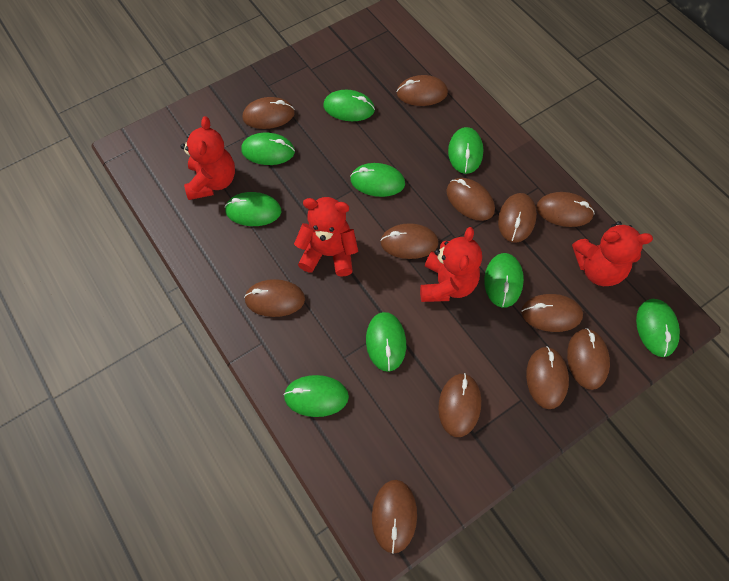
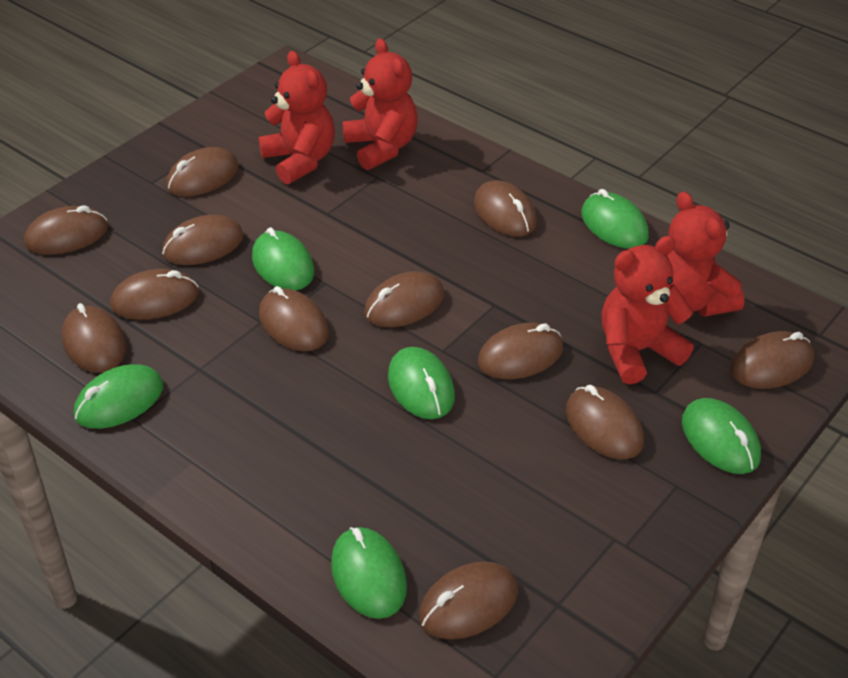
green mouse: [224,192,282,226] [241,133,295,165] [283,375,349,417] [323,90,375,121] [350,163,405,197] [366,312,406,372] [448,127,483,174] [484,253,524,308] [636,299,680,357] = 9 -> [74,365,163,429] [252,227,314,291] [331,527,407,619] [388,347,455,419] [581,189,649,249] [682,398,761,474] = 6

